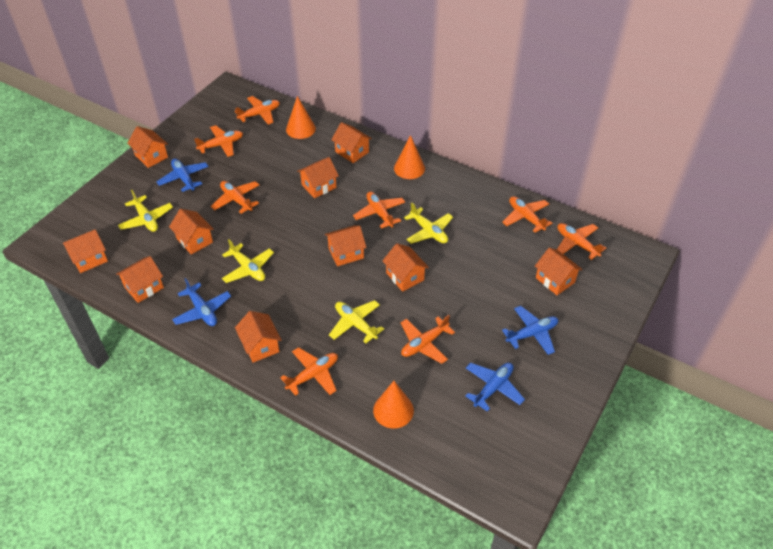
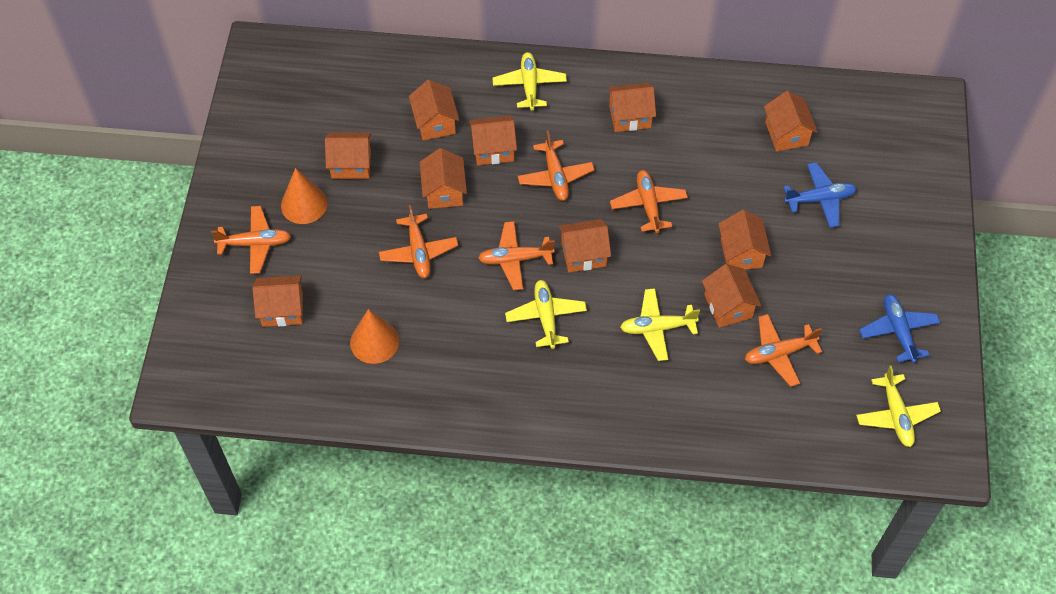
blue plane: [156,159,209,192] [172,278,231,326] [466,363,525,412] [502,306,558,355] = 4 -> [783,162,857,228] [859,294,940,363] = 2
orange cone: [286,96,316,139] [373,381,414,428] [394,135,425,179] = 3 -> [281,168,327,224] [350,309,399,364] = 2
orange plane: [194,125,243,157] [211,181,259,214] [235,96,280,124] [280,347,338,396] [353,192,405,229] [401,315,455,364] [503,196,552,233] [557,223,606,260] = 8 -> [211,206,291,274] [379,205,458,278] [478,221,555,290] [518,131,595,201] [610,170,688,233] [745,314,822,387] = 6

